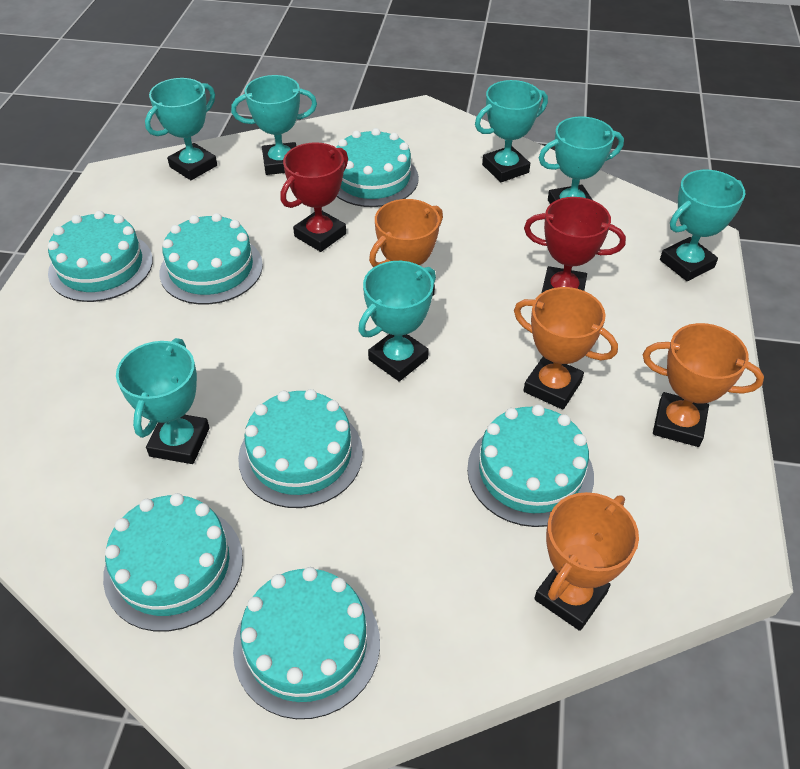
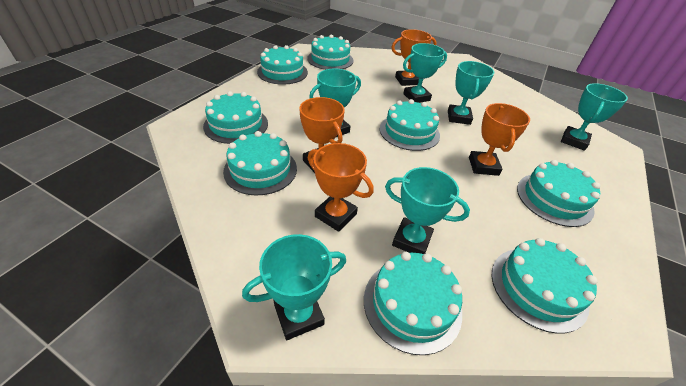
red trophy: [280,142,348,252] [524,197,626,293] = 2 -> none = 0
turquoise cake: [48,211,153,302] [103,493,243,632] [159,213,263,304] [233,567,380,719] [238,389,363,508] [336,128,419,207] [467,405,594,527] = 7 -> [203,91,268,144] [223,131,297,196] [257,45,308,85] [307,34,353,70] [364,252,462,355] [380,99,440,151] [492,238,598,334] [517,160,600,227] = 8
turquoise trophy: [116,338,210,464] [145,78,217,180] [231,75,317,175] [358,261,436,381] [475,80,548,182] [539,116,624,204] [660,170,745,281] = 7 -> [242,234,346,340] [309,68,361,137] [385,167,470,254] [403,43,447,103] [448,61,494,125] [561,83,628,151] = 6

